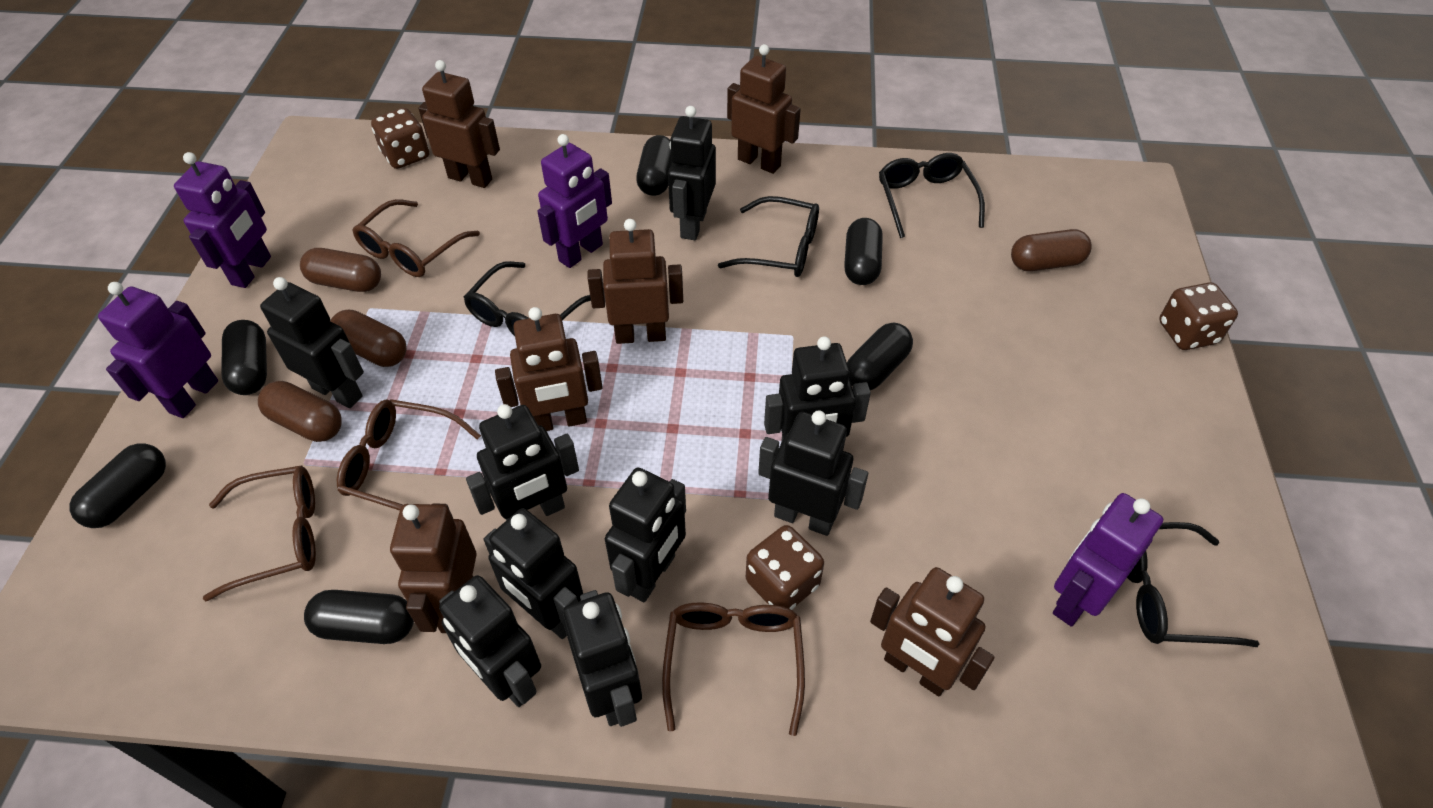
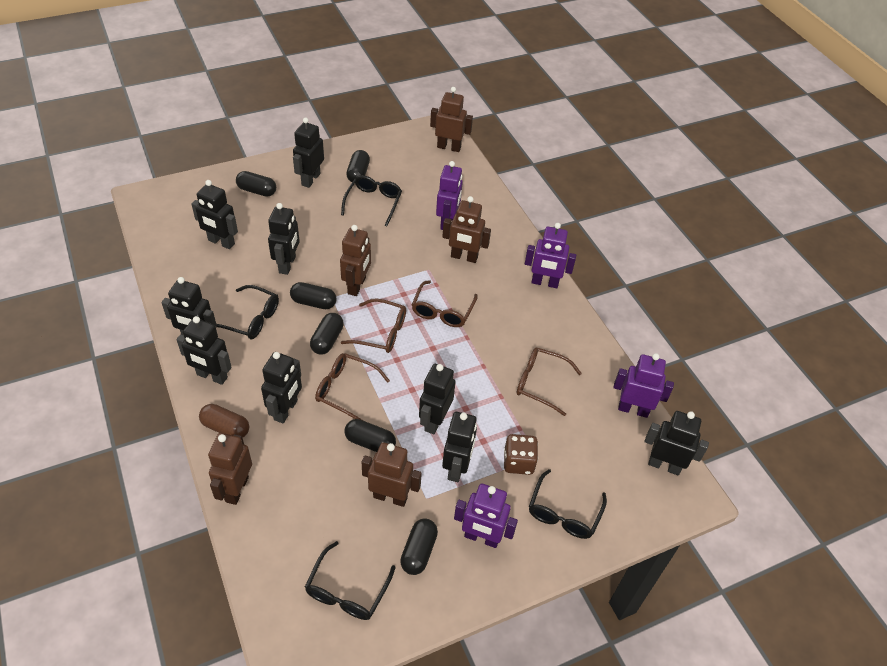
brown capsule: [258,381,342,442] [300,248,381,292] [330,310,407,367] [1011,229,1092,271] = 4 -> [199,404,249,438] = 1
brown dice: [371,108,429,169] [746,525,824,610] [1159,282,1238,350] = 3 -> [504,434,538,475] = 1
brown robot: [390,503,477,633] [418,60,500,188] [495,307,603,431] [588,219,683,344] [727,44,801,174] [870,567,994,696] = 6 -> [208,433,252,505] [340,225,371,296] [362,442,422,507] [430,87,473,152] [442,196,491,263] = 5

